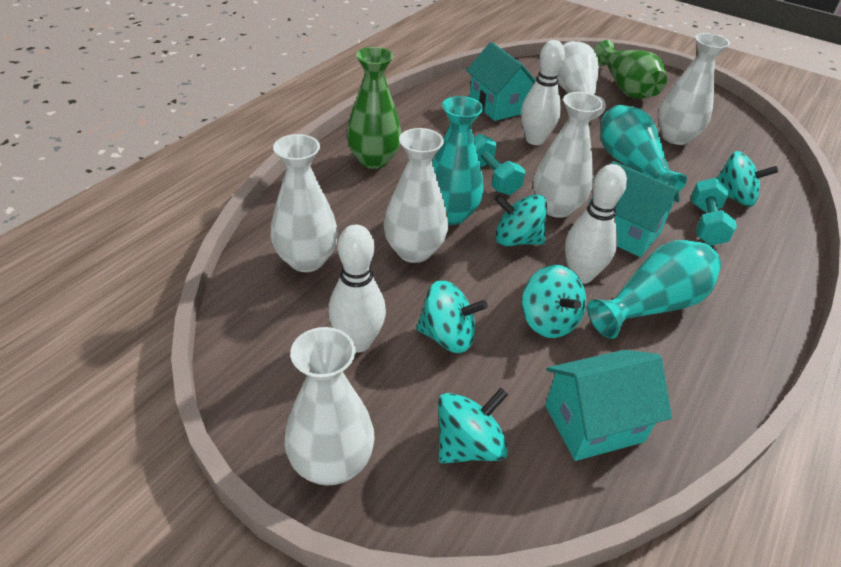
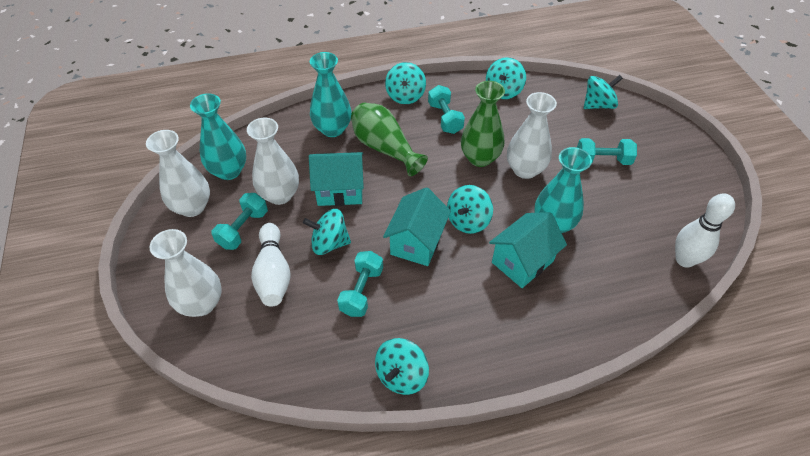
turquoise dumbbell: [474,134,525,195] [691,178,737,246] = 2 -> [211,193,268,250] [337,251,383,317] [428,85,465,134] [577,138,637,165] = 4
turquoise spinning top: [416,280,488,353] [438,388,508,464] [495,194,547,246] [522,265,586,338] [717,151,778,207] = 5 -> [303,209,351,255] [375,338,429,395] [385,62,426,104] [447,185,493,234] [486,57,526,99] [584,75,623,109] = 6
white bowling pin: [328,225,386,353] [521,40,565,145] [565,164,627,284] = 3 -> [251,223,291,307] [675,193,735,268] = 2
white vase: [270,134,338,272] [284,327,375,486] [384,128,448,263] [533,92,604,218] [557,41,606,120] [658,33,730,145] = 6 -> [146,130,210,217] [150,229,222,317] [247,118,299,205] [507,92,557,179] = 4

